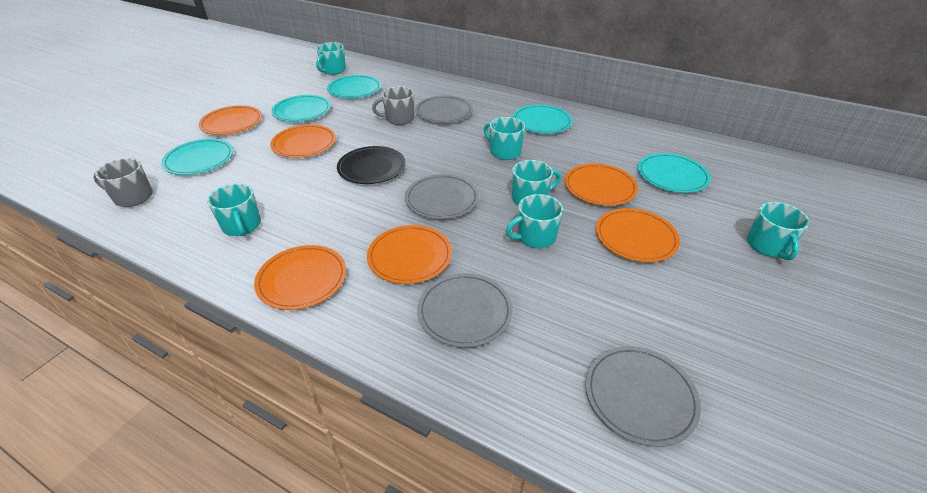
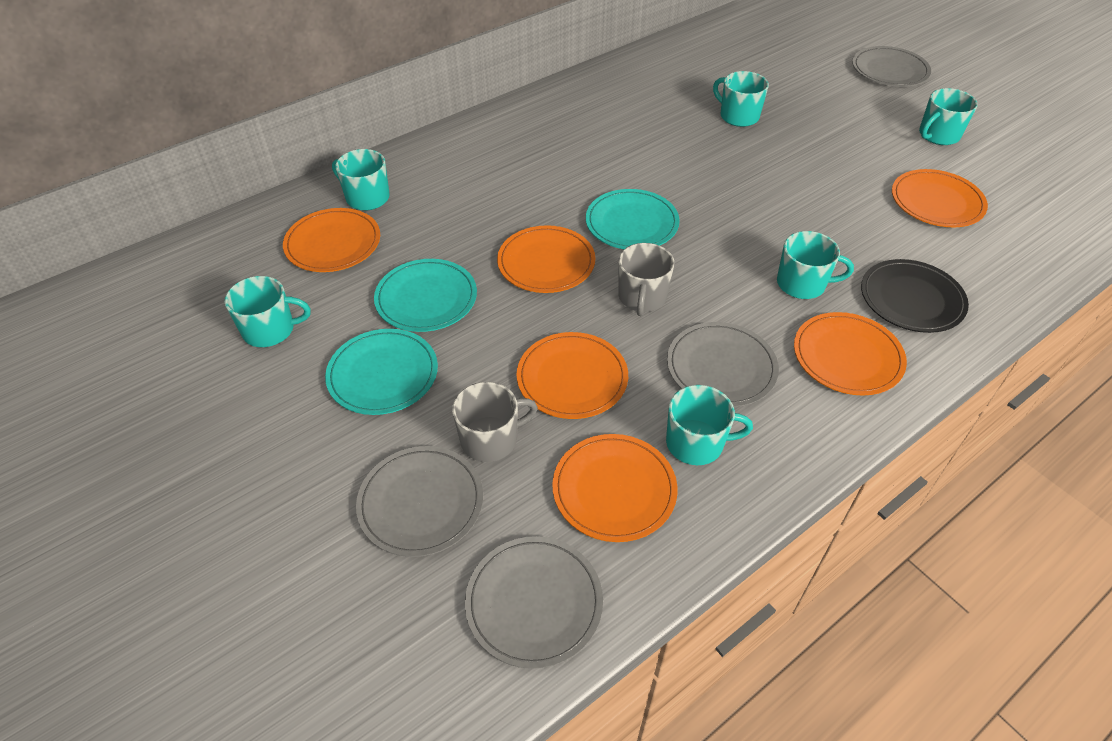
turquoise plate: [161,139,233,175] [271,95,331,122] [327,75,381,99] [513,105,573,134] [638,153,711,193] = 5 -> [325,329,438,415] [374,259,477,332] [586,189,680,249] = 3

